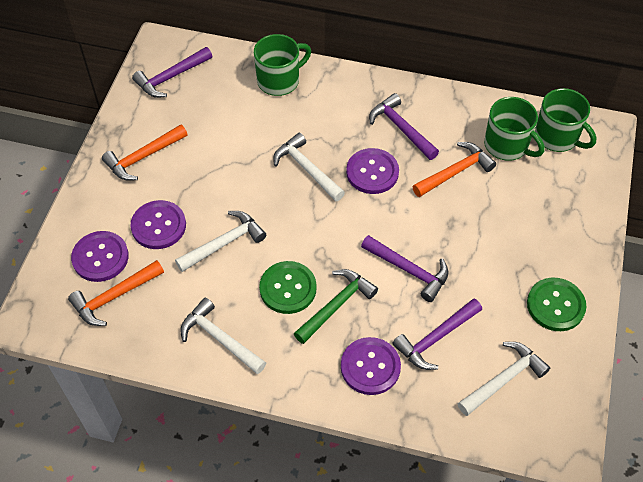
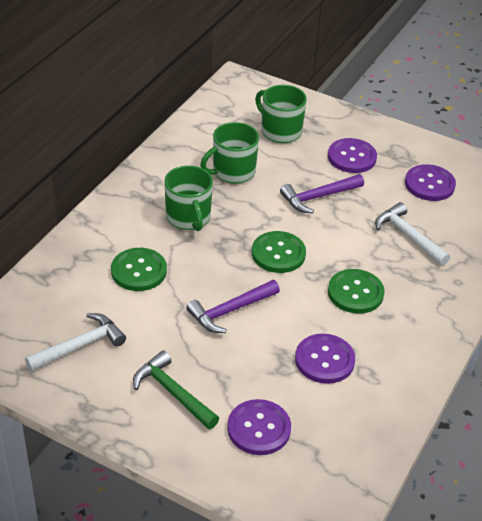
green button: [259,261,316,314] [527,278,586,331] = 2 -> [111,248,167,291] [252,231,306,273] [328,269,385,314] = 3
orange hammer: [68,260,164,326] [102,124,188,181] [412,142,496,197] = 3 -> none = 0
purple hammer: [132,47,212,98] [361,235,449,302] [369,93,439,160] [392,298,482,370] = 4 -> [186,280,280,333] [280,174,364,213] = 2
white hammer: [175,211,266,272] [180,298,266,374] [273,133,345,202] [458,342,550,416] = 4 -> [25,313,126,371] [375,202,450,266] = 2

